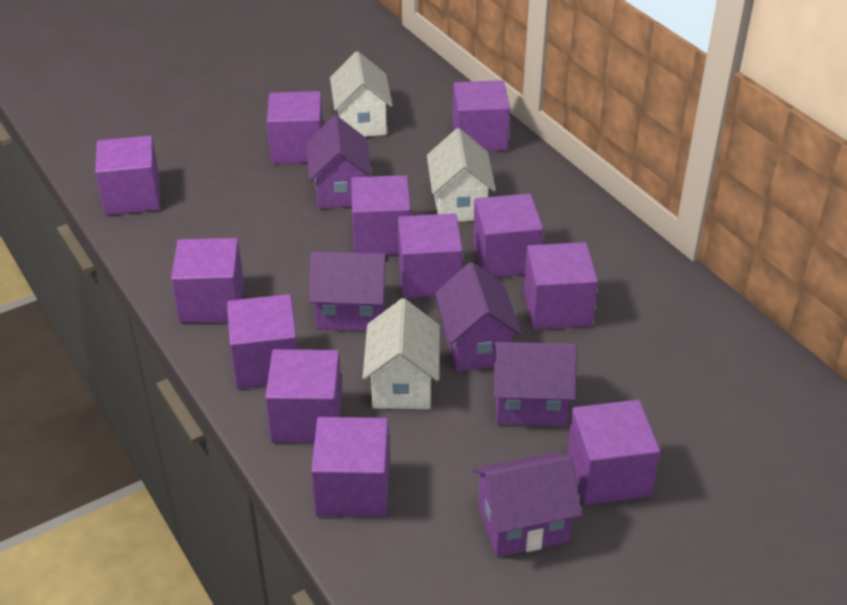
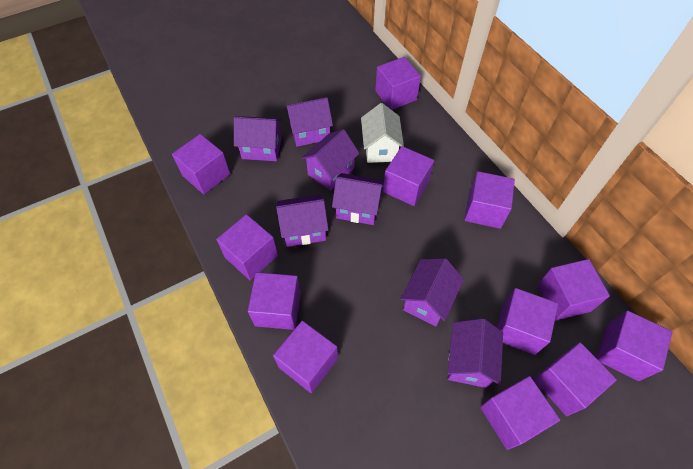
purple house: [306,115,372,209] [309,251,389,331] [435,262,522,372] [473,452,582,557] [493,342,577,426] = 5 -> [234,116,282,161] [276,194,329,247] [285,97,333,147] [301,129,360,191] [332,173,384,225] [400,258,464,326] [448,318,503,388] = 7
white house: [330,51,393,137] [362,298,440,409] [427,128,496,222] = 3 -> [361,103,404,163] = 1

